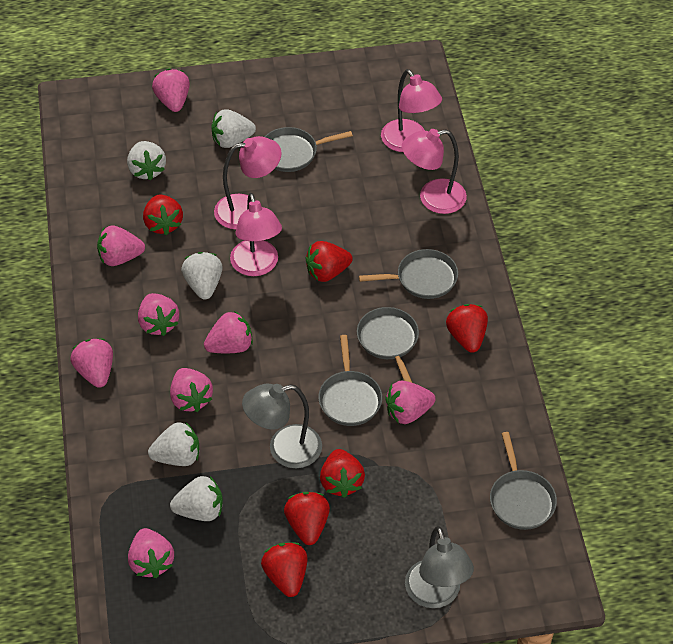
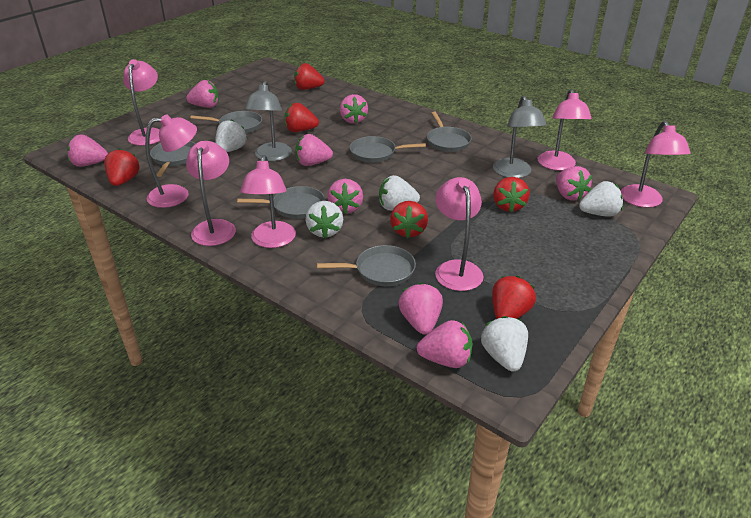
grey pan: [265,127,353,172] [318,335,382,426] [357,307,419,383] [359,249,458,299] [490,432,557,530] = 5 -> [150,141,195,177] [190,111,262,133] [237,186,325,219] [317,245,416,286] [350,136,426,163] [427,111,472,152] = 6
pink lamp: [214,136,282,229] [230,193,282,276] [381,69,442,152] [402,129,467,214] = 4 -> [123,59,160,146] [145,114,197,208] [186,141,236,246] [240,155,296,248] [435,177,484,291] [538,89,592,171] [621,120,690,208] = 7

